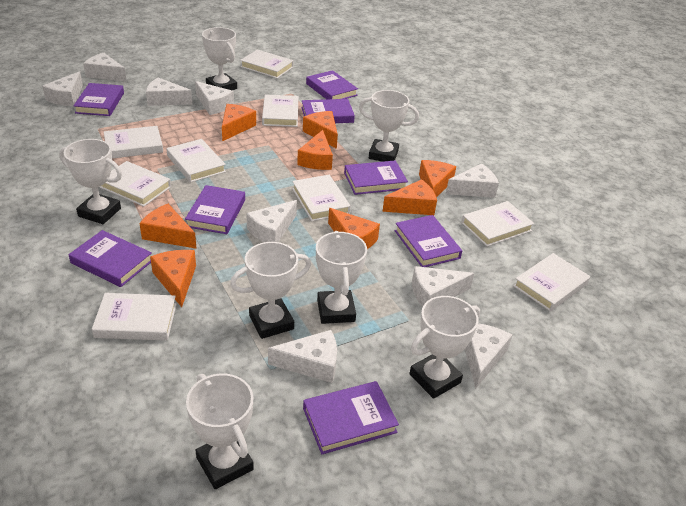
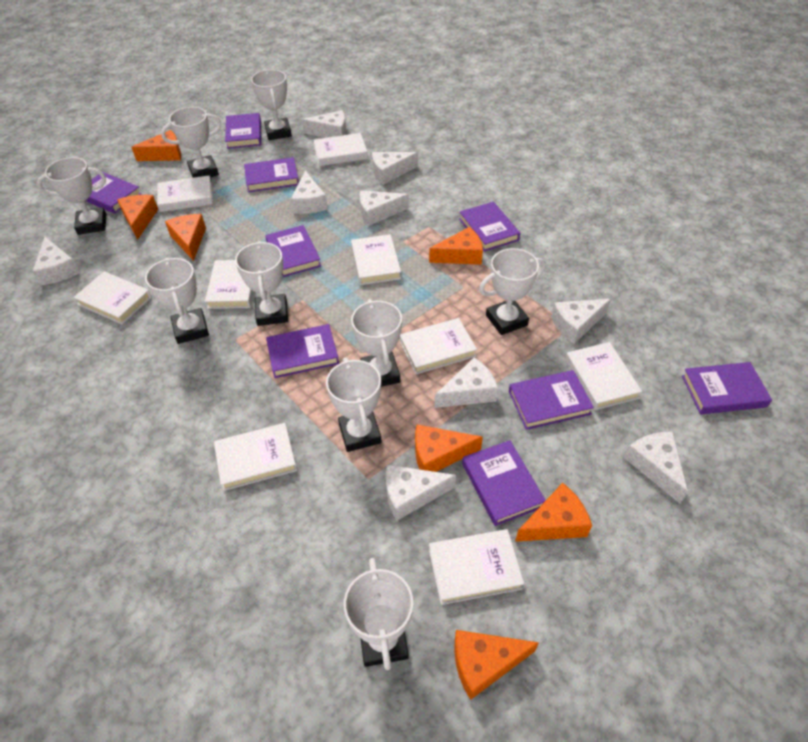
orange cheese: [139,204,197,249] [150,250,196,307] [222,104,256,141] [297,130,333,170] [303,111,338,149] [328,208,380,249] [382,179,437,215] [419,160,456,197] = 8 -> [117,195,158,240] [131,130,181,161] [165,214,206,261] [415,425,483,472] [429,227,483,265] [454,630,539,700] [515,483,592,542] = 7
purple book: [69,230,152,287] [73,83,124,116] [185,185,245,234] [301,99,355,123] [303,381,399,454] [306,70,358,99] [344,160,408,195] [395,215,462,267] = 8 -> [85,172,141,214] [225,113,261,149] [244,157,299,192] [265,225,321,277] [266,324,339,378] [459,202,520,251] [462,440,546,526] [509,370,594,430] [682,362,772,414] = 9
white trophy: [59,139,122,224] [186,373,254,489] [202,27,237,90] [230,242,311,339] [316,231,367,324] [359,90,419,162] [409,296,480,399] = 7 -> [37,157,106,235] [145,258,209,344] [161,107,221,178] [235,241,288,326] [251,70,292,140] [326,358,382,452] [344,558,413,670] [351,299,402,387] [479,248,546,335] = 9

